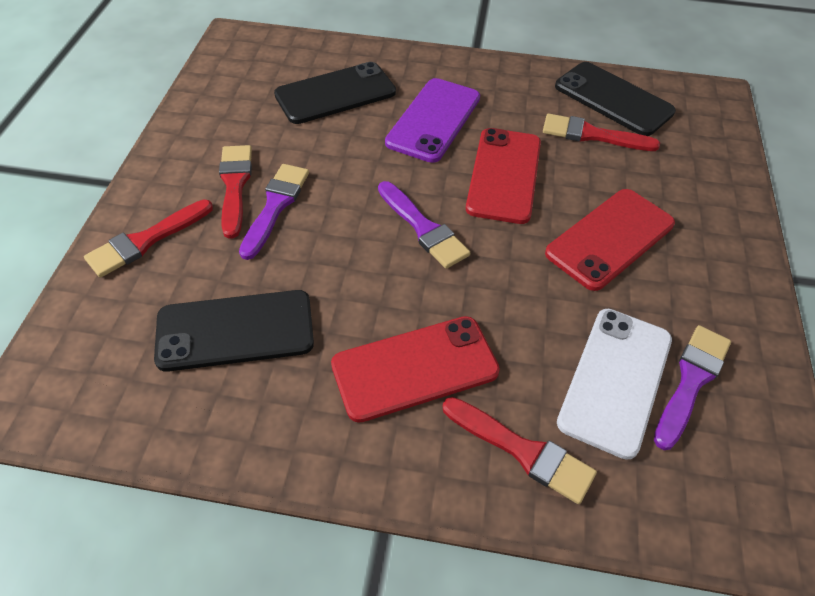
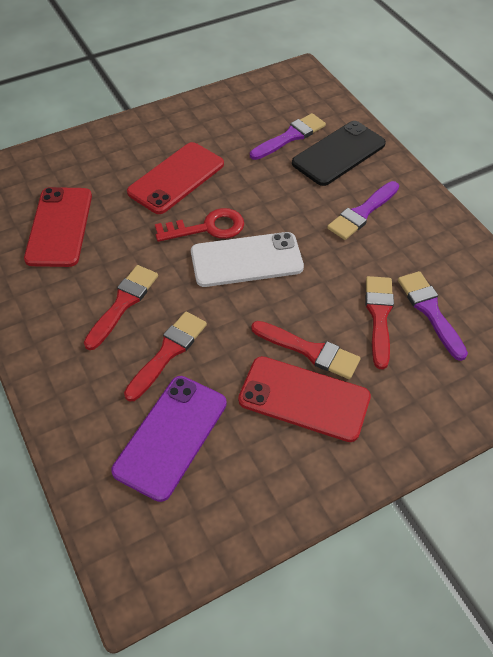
black phone: [154,290,314,372] [274,62,396,124] [555,62,676,136] = 3 -> [292,121,386,186] = 1
red key: none = 0 -> [155,208,244,242] = 1

